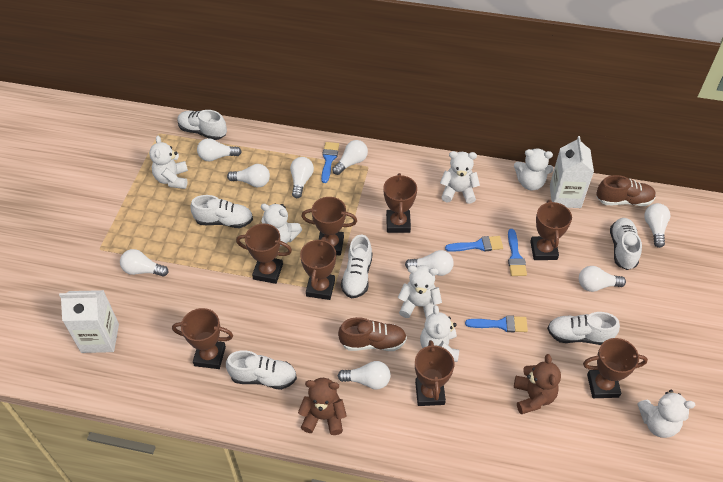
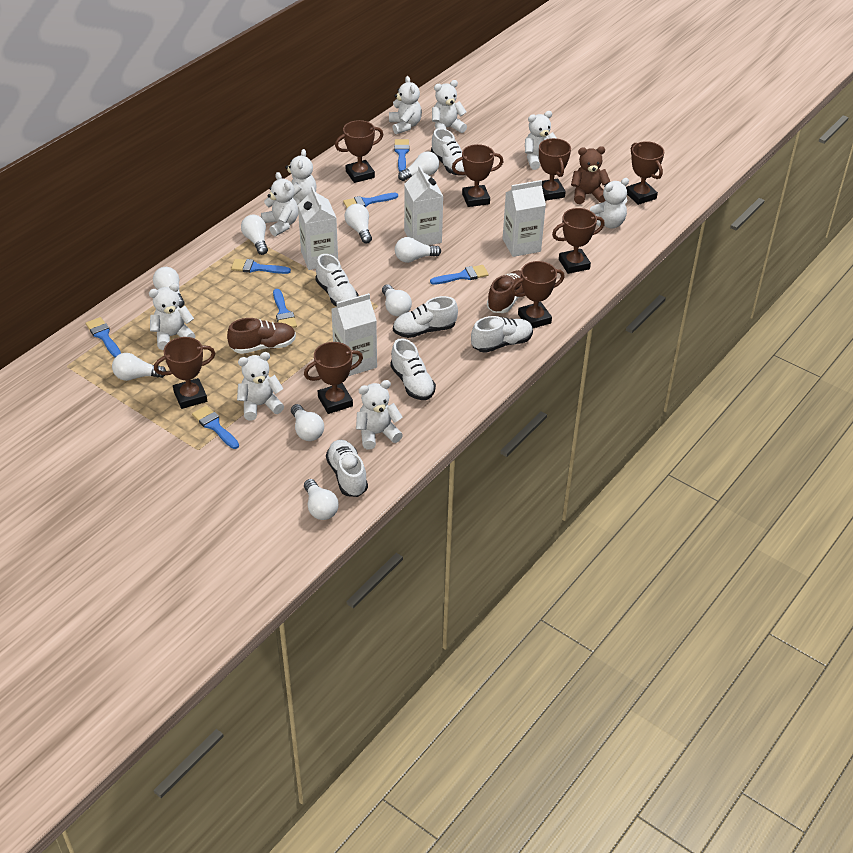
blue brush: [321,142,339,183] [445,236,503,252] [465,315,528,332] [508,229,527,276] = 4 -> [85,317,121,357] [192,405,239,449] [231,259,291,274] [273,289,297,328] [343,193,398,208] [394,139,409,172] [430,265,489,285] = 7
brown teddy bear: [298,378,347,435] [514,354,561,414] = 2 -> [571,146,610,204] = 1
white carton: [59,290,119,353] [550,136,594,208] = 2 -> [298,186,338,270] [331,293,377,376] [404,166,443,245] [503,180,546,257] = 4
white teddy bear: [149,136,188,189] [261,203,302,246] [398,265,442,319] [420,305,459,362] [440,151,480,204] [514,149,554,190] [637,390,696,438] = 7 -> [149,283,196,350] [237,352,284,421] [261,172,298,236] [285,149,316,205] [356,380,403,450] [389,76,422,134] [432,80,467,133] [525,111,556,170] [590,178,629,228] = 9

